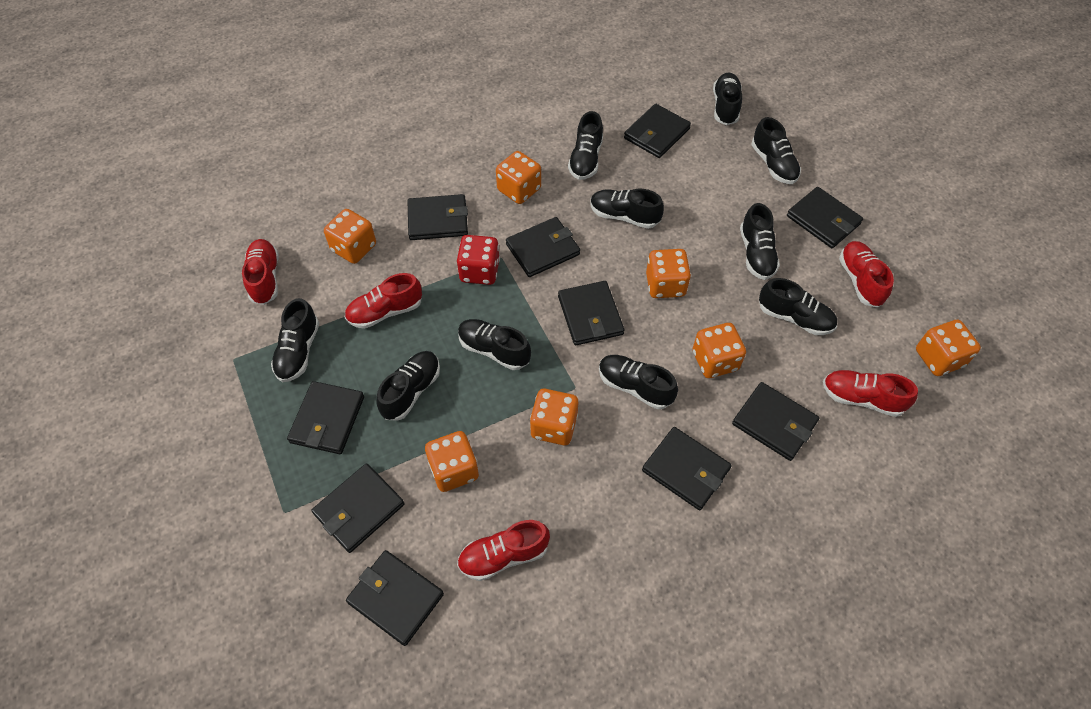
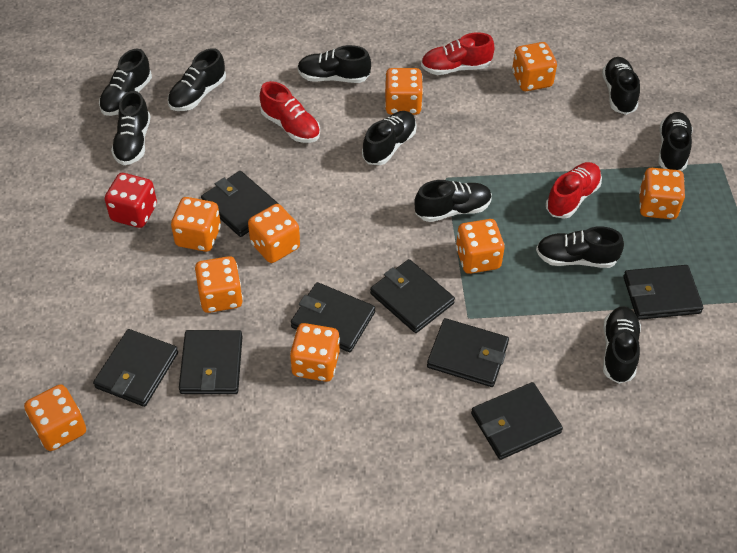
black wallet: [287,381,364,454] [311,463,405,553] [346,550,444,646] [408,194,468,240] [506,217,580,277] [558,281,624,345] [624,104,691,158] [642,427,732,510] [732,382,819,461] [787,187,863,248] = 10 -> [93,329,178,407] [179,330,243,394] [201,171,279,237] [291,282,375,352] [370,259,455,333] [427,318,509,387] [471,382,563,460] [623,265,704,320] = 8
orange dice: [324,209,376,264] [425,431,479,492] [496,151,541,204] [530,389,578,445] [646,249,691,298] [693,323,746,378] [916,320,981,376] = 7 -> [24,384,86,451] [171,197,221,252] [195,256,243,313] [248,204,300,263] [290,323,340,382] [385,68,423,115] [456,219,505,274] [512,42,557,91] [639,168,685,219] = 9
red shoe: [242,239,279,305] [345,273,422,329] [457,520,550,581] [823,370,918,417] [839,241,894,308] = 5 -> [260,81,320,143] [421,32,494,75] [546,162,602,219] = 3

